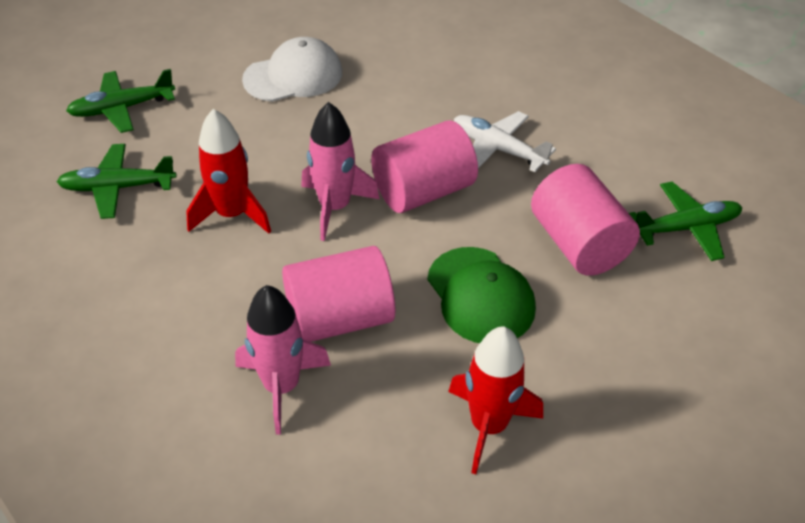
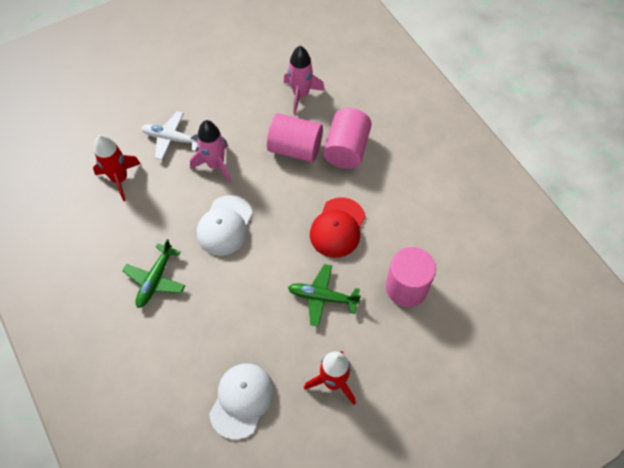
green cap: [427,247,536,343] = 1 -> none = 0
green plane: [57,144,177,219] [66,69,175,133] [629,182,742,261] = 3 -> [123,239,185,308] [288,264,361,327] = 2
red cap: none = 0 -> [310,197,365,258] = 1
white cap: [242,37,342,102] = 1 -> [197,195,253,256] [209,363,274,440] = 2

